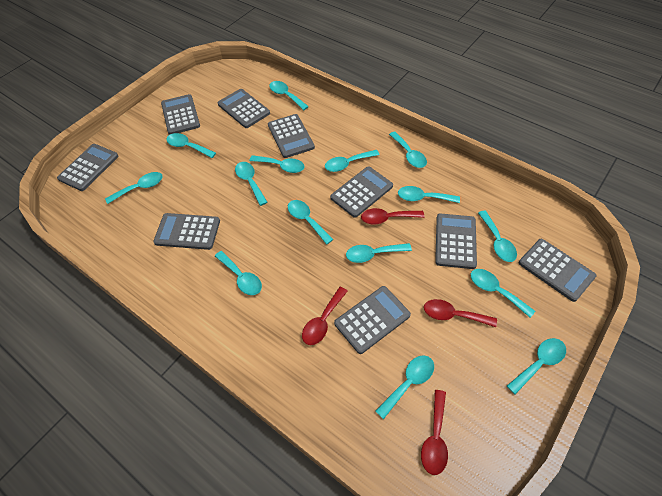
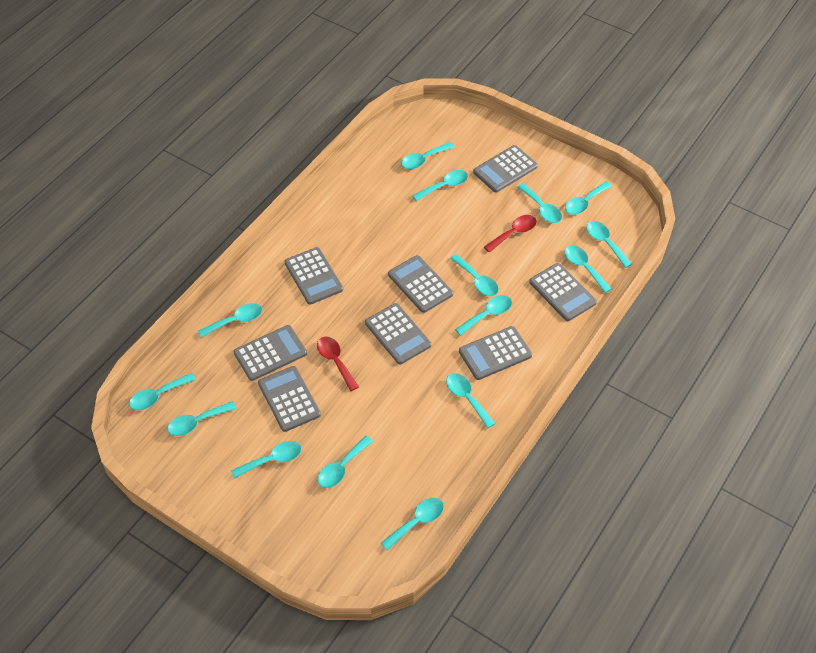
grey calculator: [57,144,119,191] [153,213,220,250] [161,94,200,135] [218,89,270,128] [268,114,315,158] [330,166,393,218] [334,286,411,354] [435,213,477,269] [519,239,597,302] = 9 -> [234,325,307,381] [258,366,321,432] [284,247,343,305] [365,303,431,364] [388,255,453,313] [459,326,532,380] [473,145,538,193] [529,263,597,321] = 8
red spoon: [302,287,348,345] [361,208,424,224] [421,390,448,475] [424,299,497,327] = 4 -> [317,337,359,391] [484,215,537,253] = 2

